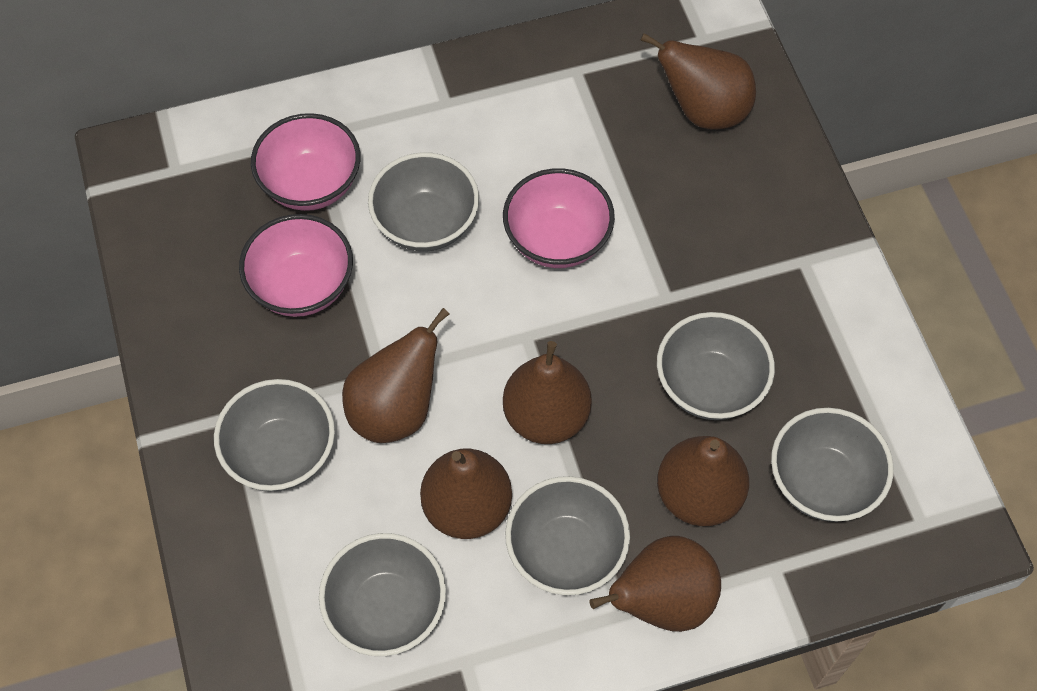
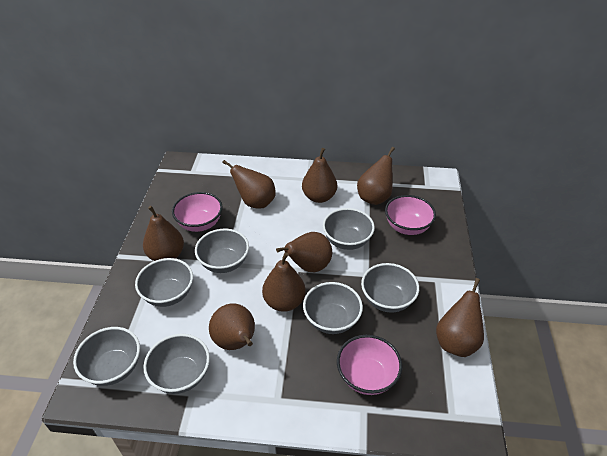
brown pear: [342,308,449,443] [420,449,512,539] [503,341,592,444] [589,536,721,632] [640,33,756,130] [657,436,749,526] = 6 -> [143,206,184,261] [209,303,255,350] [222,160,276,209] [262,252,306,312] [276,232,332,272] [302,148,337,203] [357,147,395,205] [436,278,484,357] = 8
grey bowl: [214,379,335,491] [319,533,446,656] [368,152,479,252] [505,476,630,595] [657,312,775,420] [771,408,894,522] = 6 -> [73,327,140,386] [135,258,193,307] [143,334,210,394] [195,229,249,273] [303,282,363,334] [323,208,375,250] [361,263,419,313] = 7

